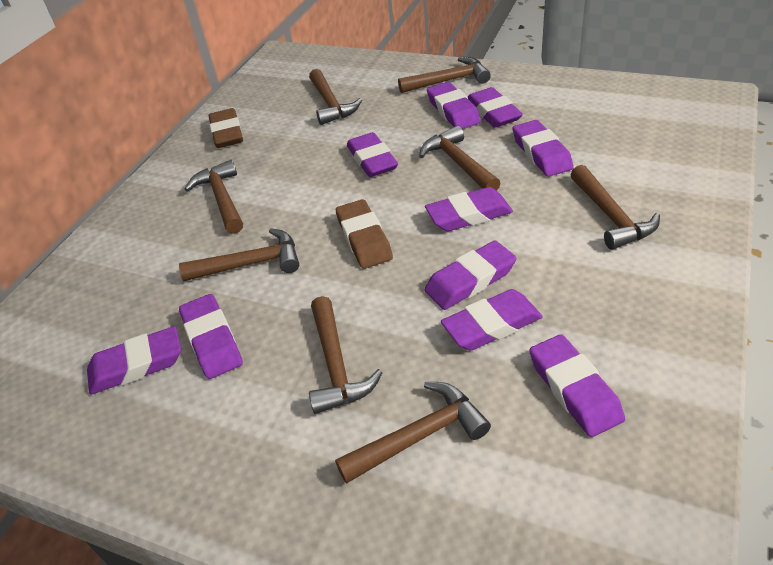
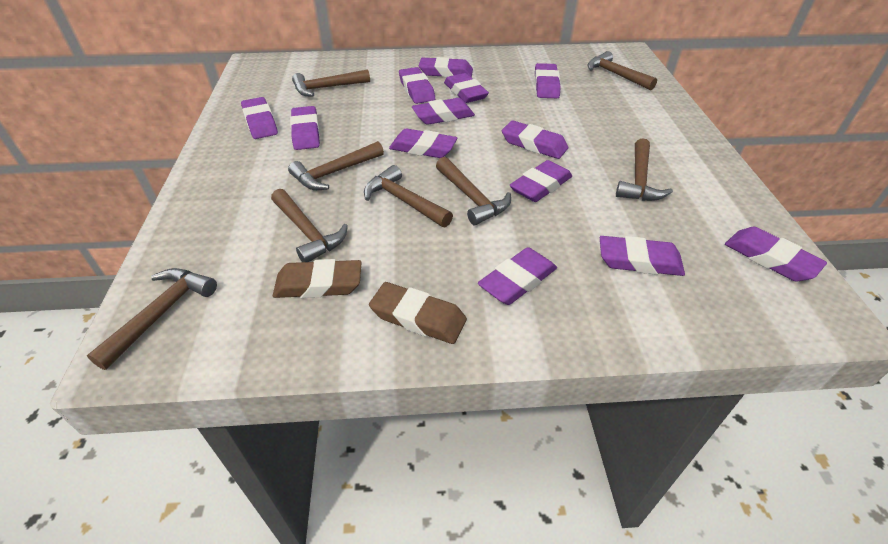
purple eraser: [87,326,181,394] [179,294,243,379] [347,132,398,177] [424,241,517,310] [425,187,513,231] [427,82,481,129] [441,289,543,350] [468,87,523,128] [513,120,574,177] [529,334,625,437] = 10 -> [241,97,278,139] [290,106,320,150] [389,128,457,158] [399,67,435,104] [412,98,475,125] [419,57,473,77] [444,73,489,103] [478,247,557,305] [502,120,568,159] [510,160,572,202] [535,63,561,98] [600,236,685,276] [725,227,827,281] = 13

